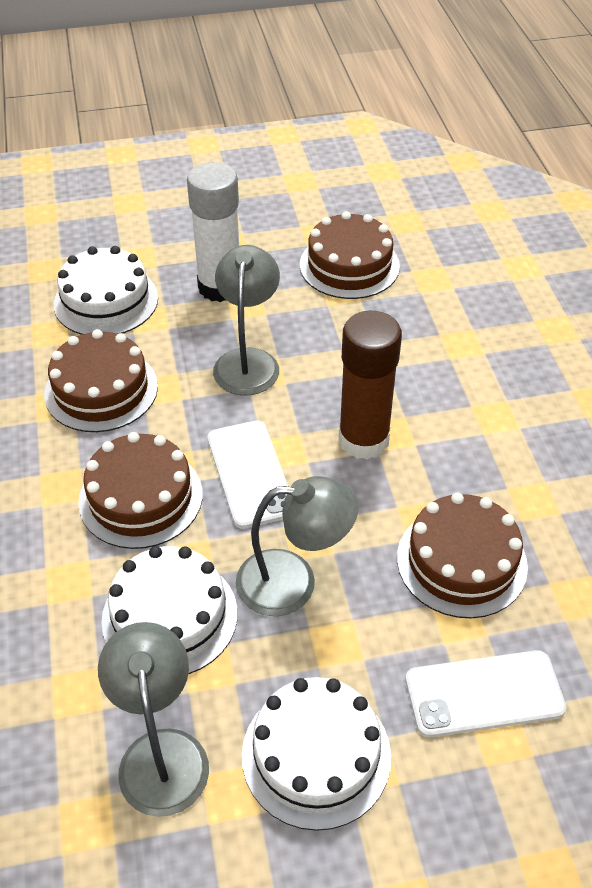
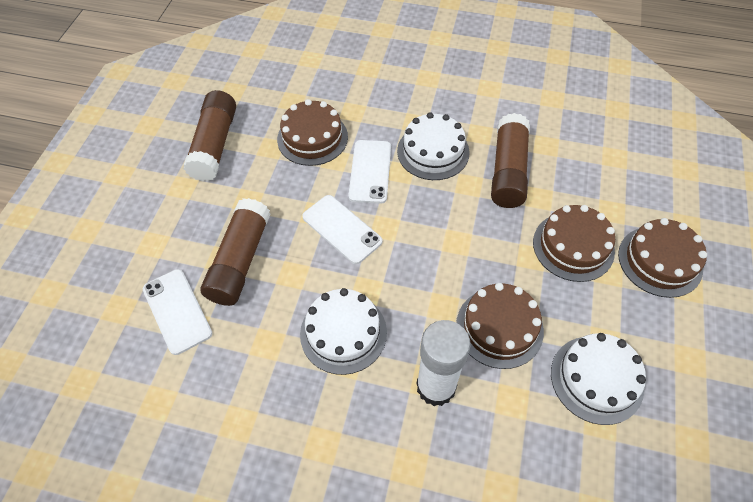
brown glue stick: [338,311,402,460] = 1 -> [183,90,236,181] [201,198,271,306] [491,113,530,208] = 3
grey lamp: [98,622,209,817] [213,245,280,396] [235,476,358,616] = 3 -> none = 0
white phone: [208,421,288,529] [405,650,566,737] = 2 -> [143,269,212,355] [302,195,382,264] [348,140,391,204] = 3

